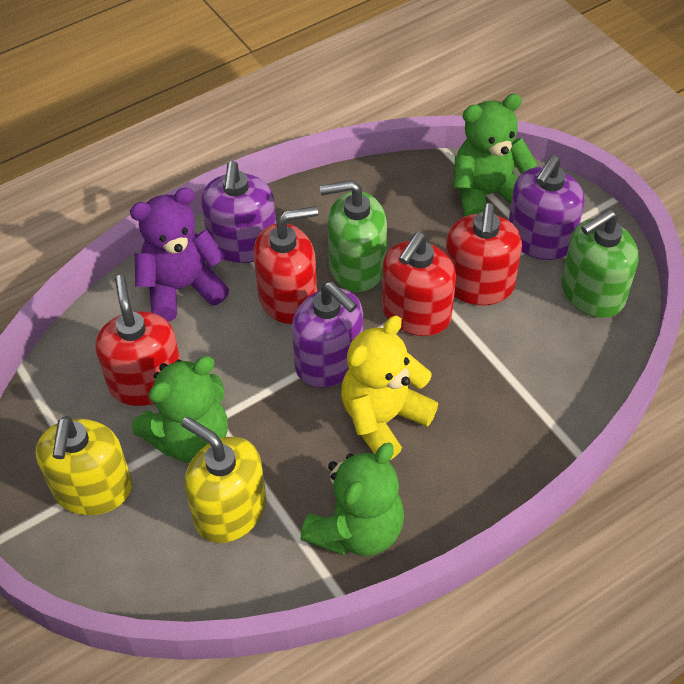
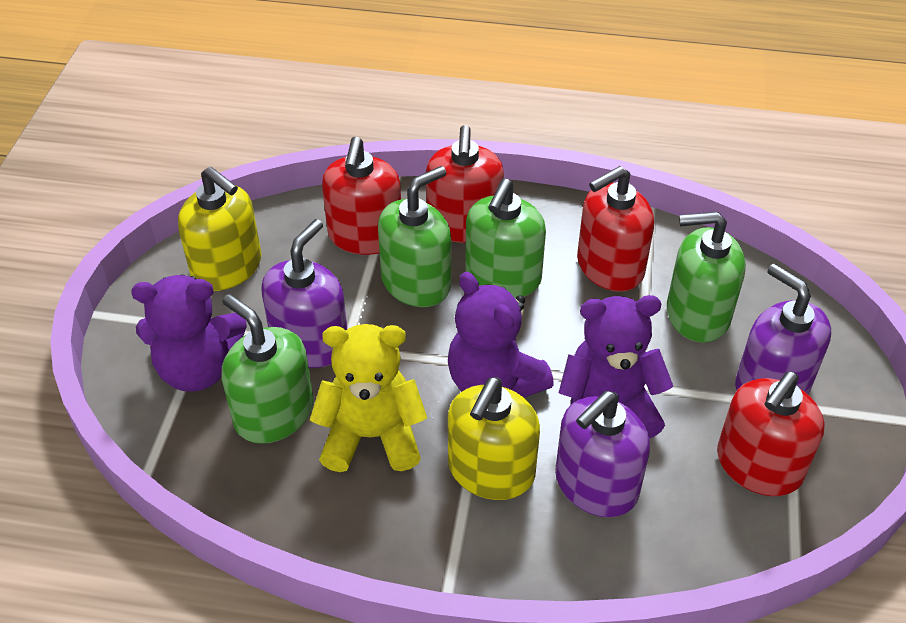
green soap dispenser: [320,180,387,292] [561,209,639,318] = 2 -> [222,294,313,444] [378,166,451,307] [465,179,546,298] [667,212,746,343] = 4
green teddy bear: [132,356,228,463] [300,443,404,556] [454,94,537,216] = 3 -> none = 0
purple teddy bear: [130,188,229,322] = 1 -> [131,275,247,392] [448,272,554,398] [559,295,673,438] = 3

